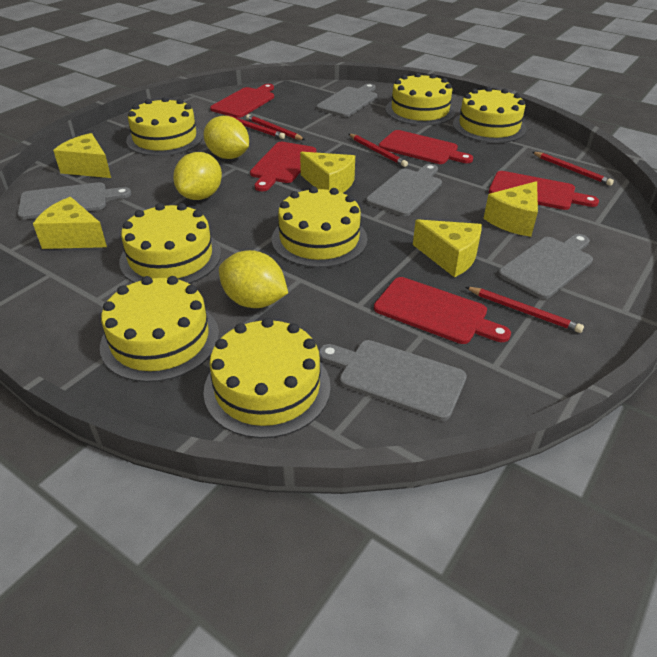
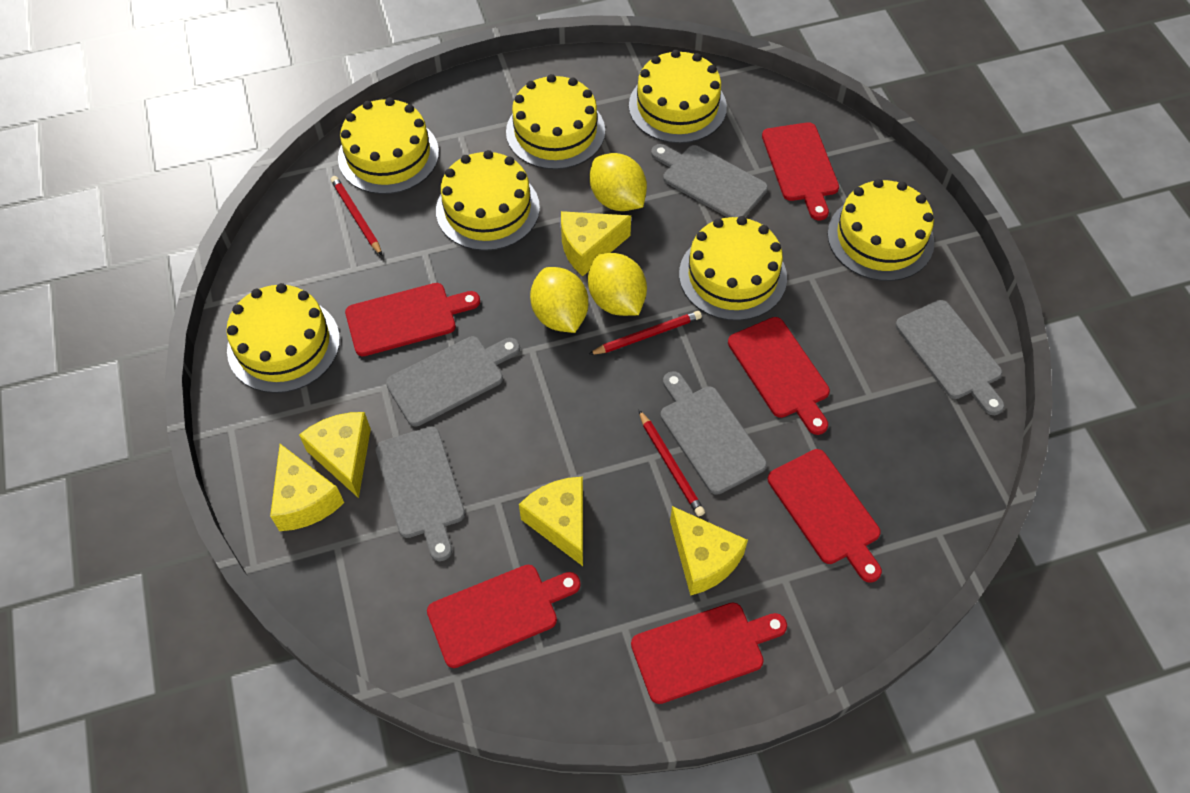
red cutting board: [210,84,274,118] [250,142,316,191] [374,277,511,344] [379,130,473,164] [489,171,599,210] = 5 -> [345,283,480,356] [427,565,581,668] [631,602,787,704] [728,317,830,435] [762,122,839,220] [768,449,882,583] = 6
red pencil: [225,115,285,139] [246,114,305,140] [349,134,408,167] [466,287,584,333] [532,152,614,186] = 5 -> [331,176,382,256] [588,311,702,355] [639,410,705,516] = 3

